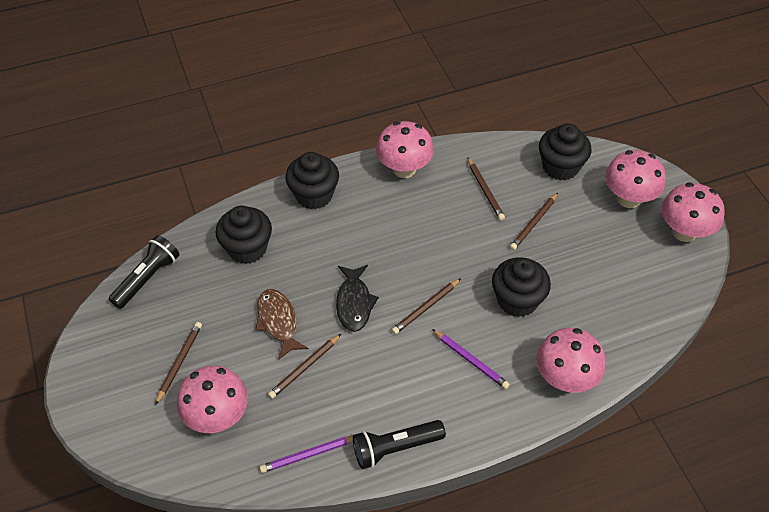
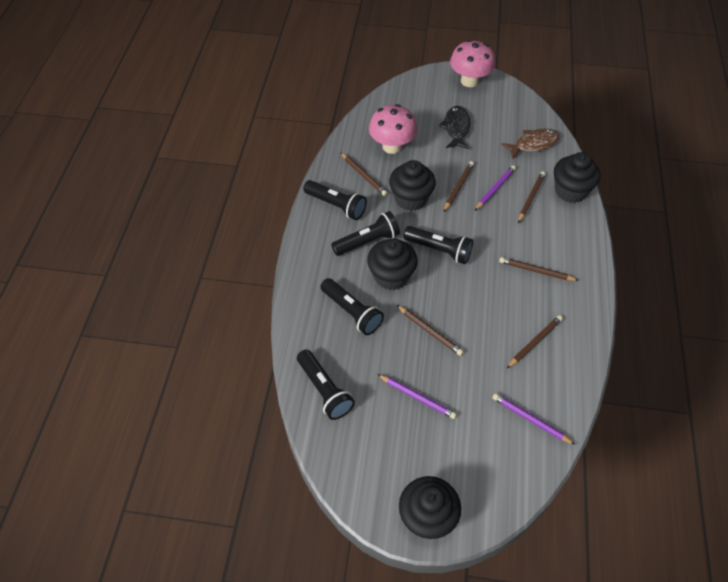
black flashlight: [109,235,180,309] [353,420,446,469] = 2 -> [297,349,355,420] [303,180,367,220] [320,278,384,335] [331,211,400,256] [403,226,473,264] = 5
brown pencil: [155,322,202,405] [268,334,341,399] [392,278,461,334] [467,157,505,220] [510,193,558,250] = 5 -> [340,152,387,196] [397,305,464,356] [444,161,474,212] [499,257,579,281] [507,315,563,368] [518,171,546,223] = 6
pink mushroom: [177,366,248,433] [376,121,434,178] [536,328,606,393] [605,150,666,208] [661,182,725,242] = 5 -> [369,104,417,154] [450,39,495,87] = 2
purple pencil: [259,436,353,473] [432,329,510,389] = 2 -> [377,374,457,419] [475,165,516,211] [492,393,575,445] = 3

